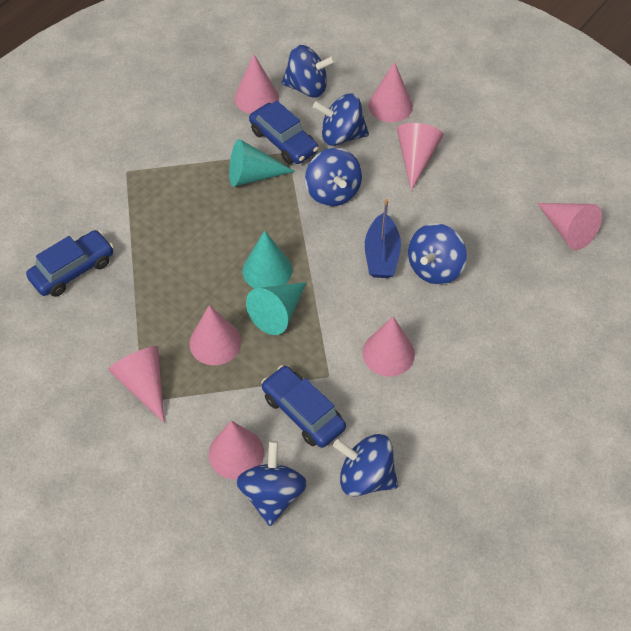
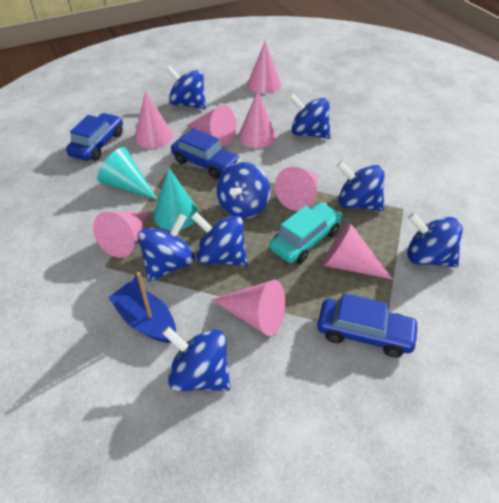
blue spinning top: [236,441,307,526] [281,45,336,97] [305,148,362,206] [313,93,369,146] [333,434,398,496] [408,223,467,285] = 6 -> [138,213,195,282] [162,327,230,391] [166,66,206,109] [191,212,247,266] [216,162,270,219] [289,94,331,139] [337,161,385,211] [407,213,463,268] = 8
turquoise car: none = 0 -> [269,203,342,264] = 1
turquoise cone: [229,139,295,187] [243,230,292,288] [246,282,307,335] = 3 -> [97,147,157,200] [153,167,199,230] = 2

